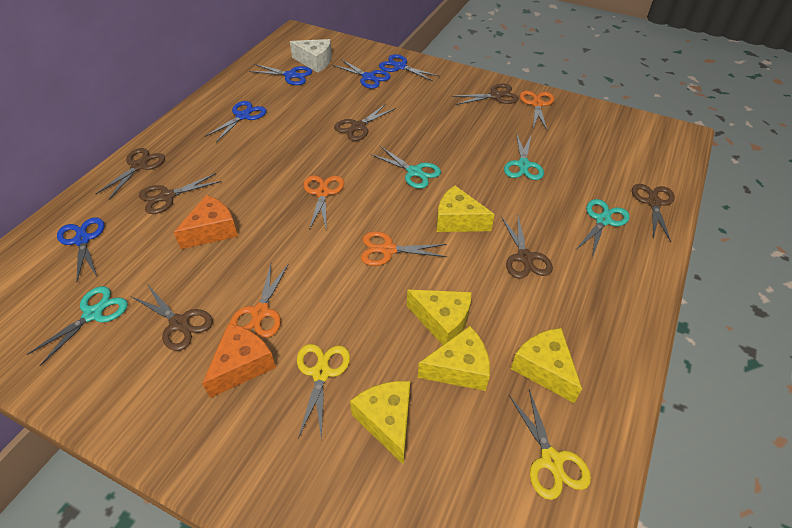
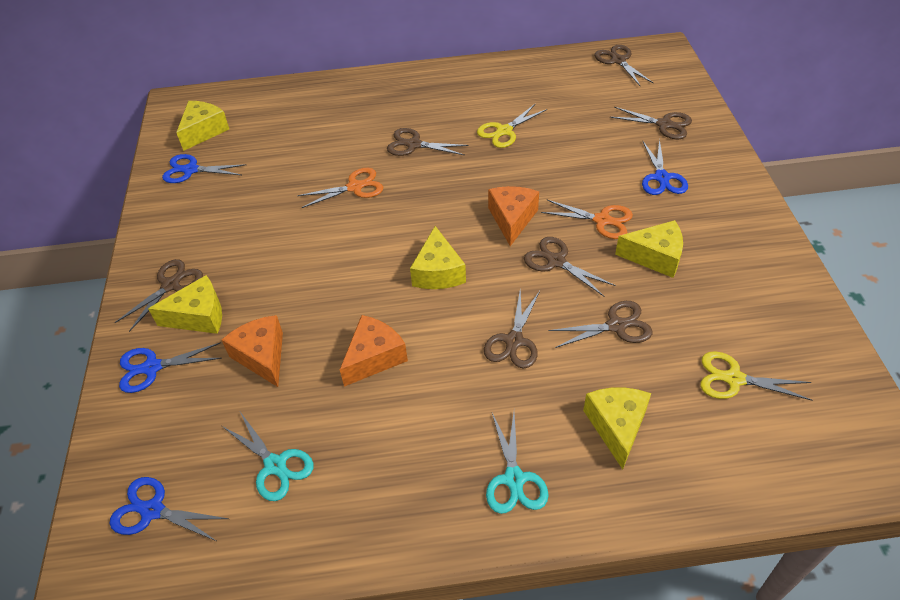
blue scissors: [57,217,105,282] [205,101,266,142] [249,64,312,85] [333,59,391,89] [379,54,439,81] = 5 -> [110,477,229,541] [119,342,222,393] [162,154,246,183] [642,139,688,195] = 4
orange cheese: [174,195,238,249] [202,324,276,398] = 2 -> [222,315,283,387] [340,315,408,387] [488,186,539,246] = 3
orange scissors: [230,264,288,338] [303,175,344,231] [361,231,447,266] [520,91,554,130] = 4 -> [297,168,383,208] [541,199,633,239] = 2
turquoise scissors: [27,286,128,366] [370,146,441,189] [504,133,544,180] [576,199,630,258] = 4 -> [222,412,314,501] [486,413,549,514] = 2
white cheese: [290,39,332,73] = 1 -> none = 0

